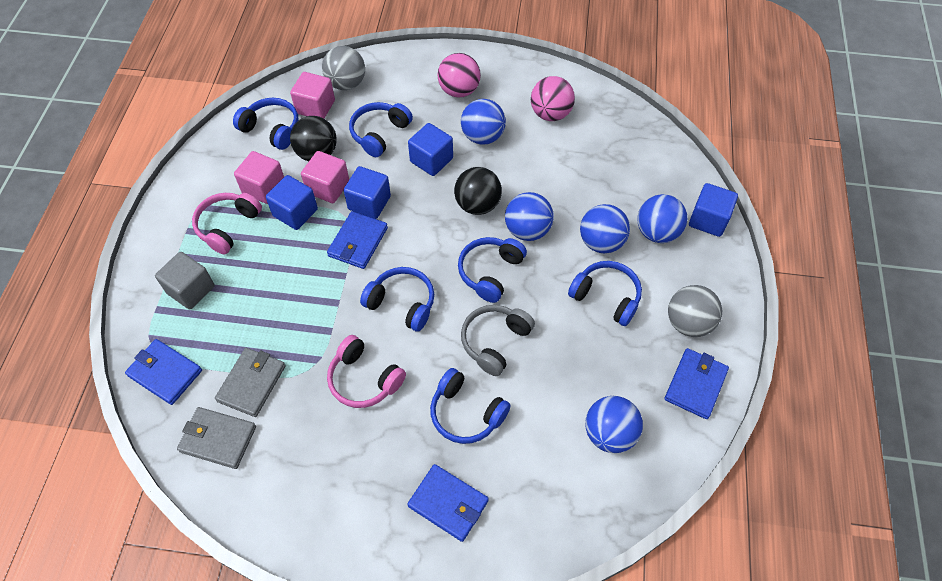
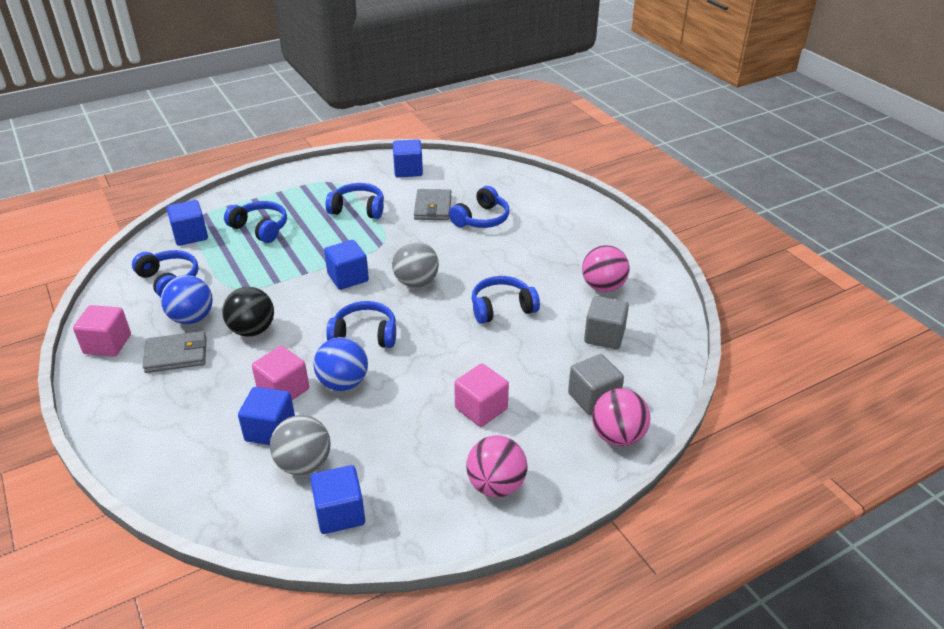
black ball: [290,116,337,161] [454,167,502,215] = 2 -> [222,287,274,337] = 1
blue ball: [461,99,506,145] [505,192,554,241] [580,204,630,253] [585,396,643,453] [637,194,687,243] = 5 -> [161,275,213,324] [314,337,368,391] = 2
blue cube: [266,175,318,230] [344,166,391,219] [408,123,453,176] [689,183,738,237] = 4 -> [167,200,208,246] [238,387,295,445] [310,465,365,534] [324,240,369,290] [393,139,423,177] = 5
blue wallet: [125,339,202,405] [327,211,388,269] [407,464,489,542] [664,348,729,419] = 4 -> none = 0
grey cube: [155,252,215,310] = 1 -> [568,354,624,415] [584,296,629,349] = 2
grey headphones: [461,305,535,376] = 1 -> none = 0
pink ball: [438,53,481,98] [531,76,575,121] = 2 -> [466,435,527,497] [582,245,630,292] [592,388,651,447] = 3
pink headphones: [192,193,262,254] [327,335,406,408] = 2 -> none = 0

